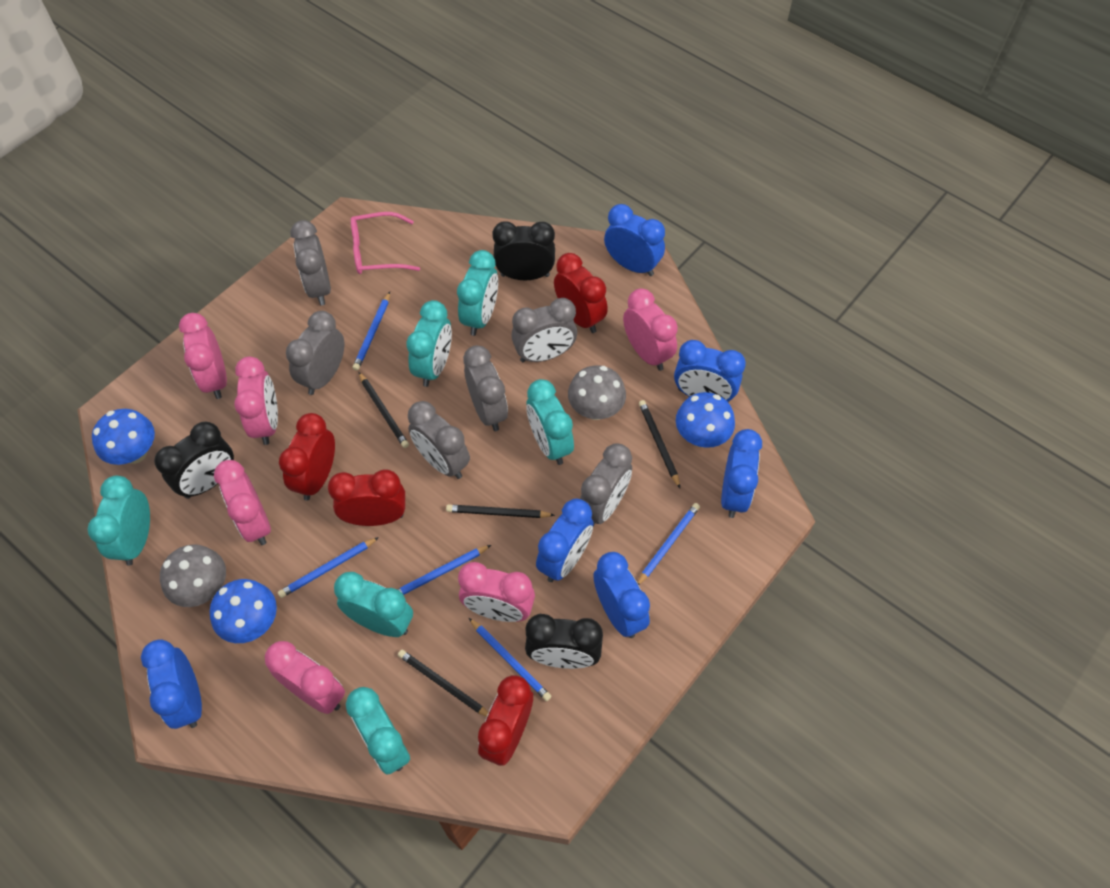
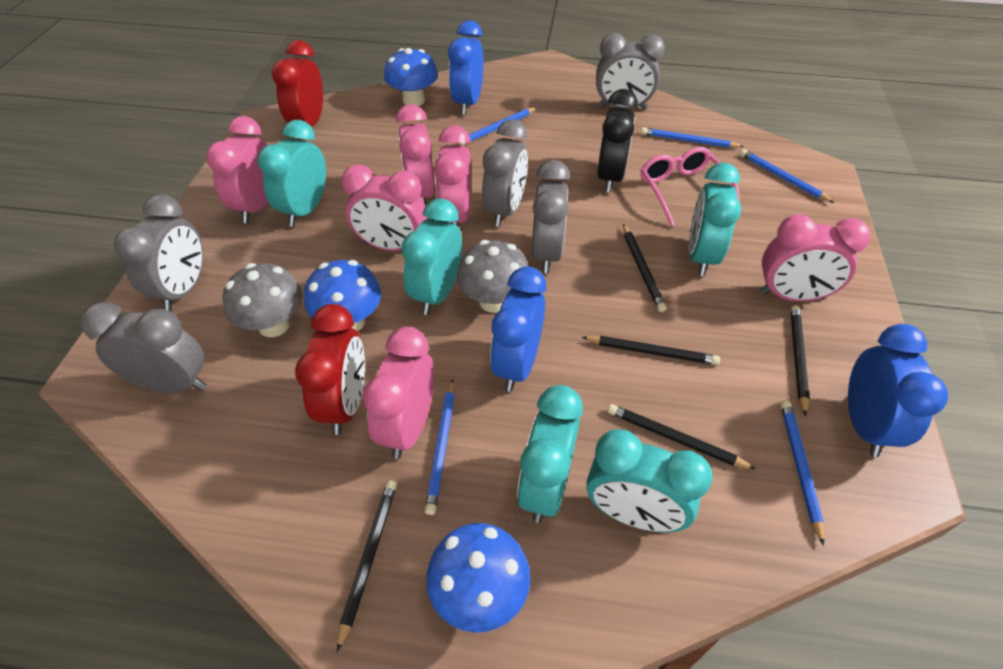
black clock: [154,422,234,499] [492,221,555,280] [525,614,603,669] = 3 -> [597,89,638,193] = 1
black pencil: [359,372,409,448] [398,650,488,717] [446,504,555,518] [639,400,680,488] = 4 -> [337,480,397,652] [582,336,720,365] [608,404,756,470] [623,224,667,312] [791,305,810,416] = 5
blue clock: [141,639,202,729] [536,499,593,582] [593,552,650,638] [604,204,665,276] [674,340,746,403] [721,429,762,518] = 6 -> [448,20,484,115] [490,267,546,392] [848,324,948,457] = 3
grey clock: [286,311,344,395] [290,220,331,306] [408,401,470,479] [463,345,508,431] [511,298,577,362] [580,444,632,526] = 6 -> [81,302,206,393] [114,194,203,311] [482,119,528,227] [532,160,570,273] [596,33,665,110] = 5
red clock: [279,413,335,501] [328,469,405,526] [478,675,533,766] [554,253,608,333] = 4 -> [272,40,323,126] [295,304,365,435] = 2
turquoise clock: [87,476,150,566] [334,572,413,637] [346,687,410,775] [406,300,452,387] [457,250,498,336] [526,379,574,465] = 6 -> [258,120,326,227] [401,199,462,315] [517,385,583,523] [586,429,712,532] [689,163,741,276] = 5

